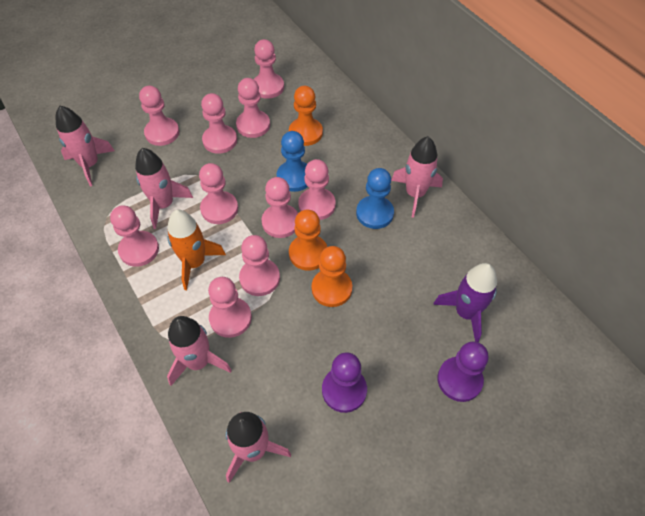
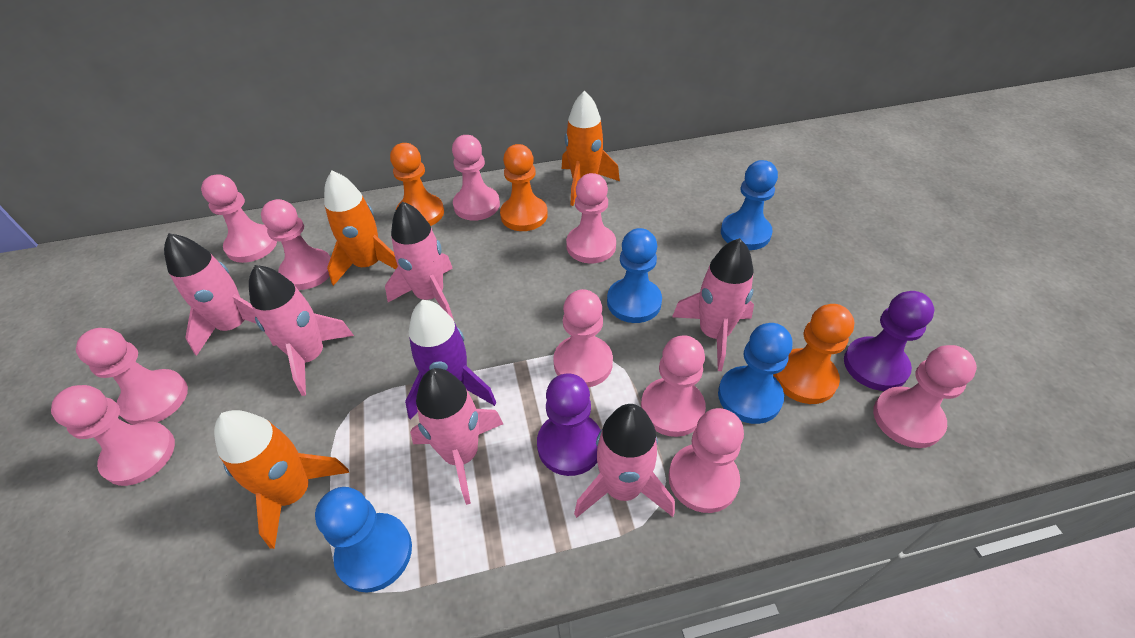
blue pawn: [277,131,308,192] [356,168,394,229] = 2 -> [315,487,412,592] [607,228,662,323] [718,323,792,424] [721,160,778,250] = 4
orange rocket: [167,210,226,290] = 1 -> [214,410,349,549] [324,171,398,286] [562,90,620,206] = 3
pink rocket: [56,106,114,186] [135,148,193,229] [167,316,232,386] [226,412,291,483] [391,136,443,218] = 5 -> [164,233,257,356] [249,265,354,396] [385,201,454,320] [410,368,503,505] [574,404,675,518] [672,238,754,371] = 6

